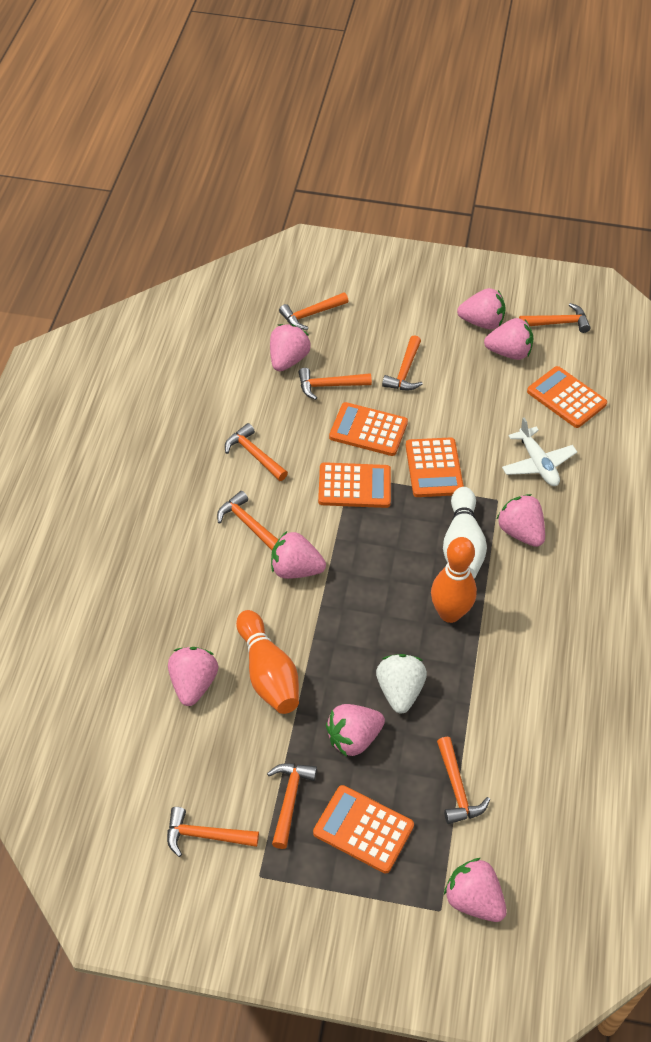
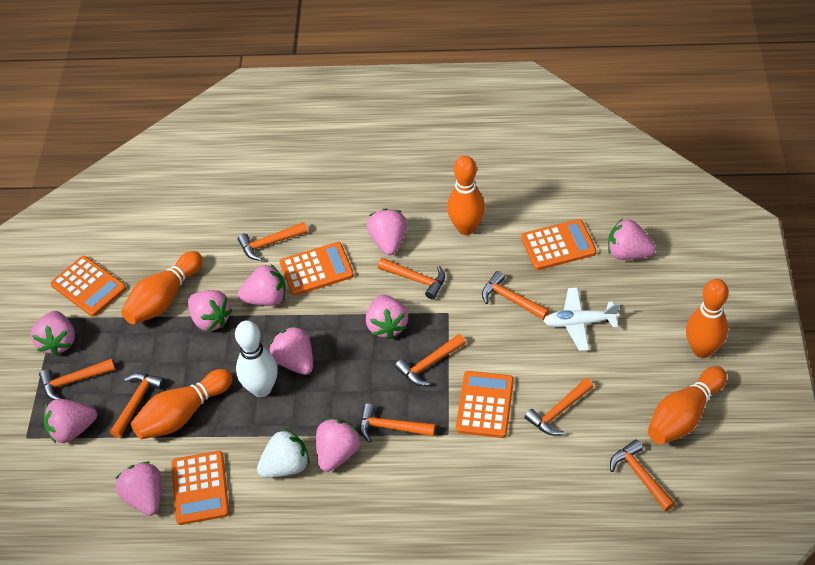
orange bowling pin: [236,610,299,714] [431,537,477,623] = 2 -> [121,251,203,324] [131,369,233,439] [447,156,485,235] [648,366,727,444] [686,279,729,358] = 5
pink strawberry: [168,647,218,706] [270,324,311,371] [271,531,326,579] [326,704,385,757] [444,858,507,922] [457,288,506,329] [484,318,534,360] [496,494,545,547] = 8 -> [31,311,75,356] [44,399,97,443] [115,461,161,516] [188,290,233,331] [238,264,286,306] [270,326,313,375] [316,418,361,472] [366,294,408,339] [367,208,407,255] [608,219,656,260] = 10

